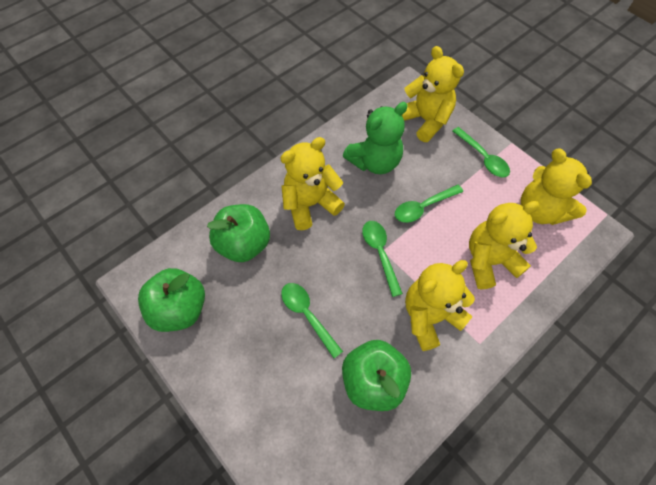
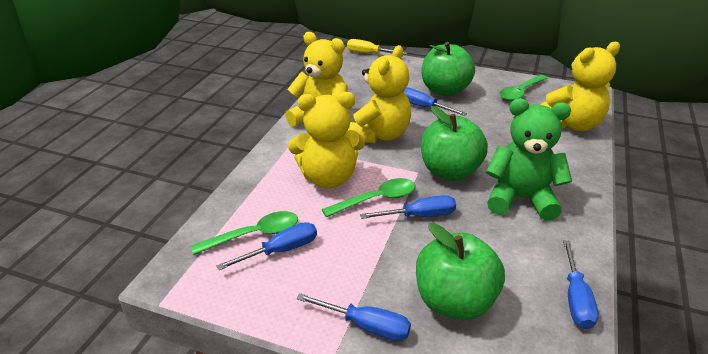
blue screwdriver: none = 0 -> [216,222,317,270] [296,293,411,341] [360,195,456,219] [403,87,467,116] [563,240,599,329] = 5
green spoon: [281,283,343,358] [362,221,403,297] [395,185,463,223] [453,127,510,177] = 4 -> [191,211,298,255] [322,178,416,217] [500,75,548,101] = 3
yellow screwdriver: none = 0 -> [347,39,408,55] = 1
yellow teddy bear: [280,137,345,230] [402,46,464,142] [405,260,475,351] [469,201,539,289] [521,148,592,225] = 5 -> [285,32,348,127] [288,92,365,188] [347,45,411,144] [541,42,620,131] = 4

